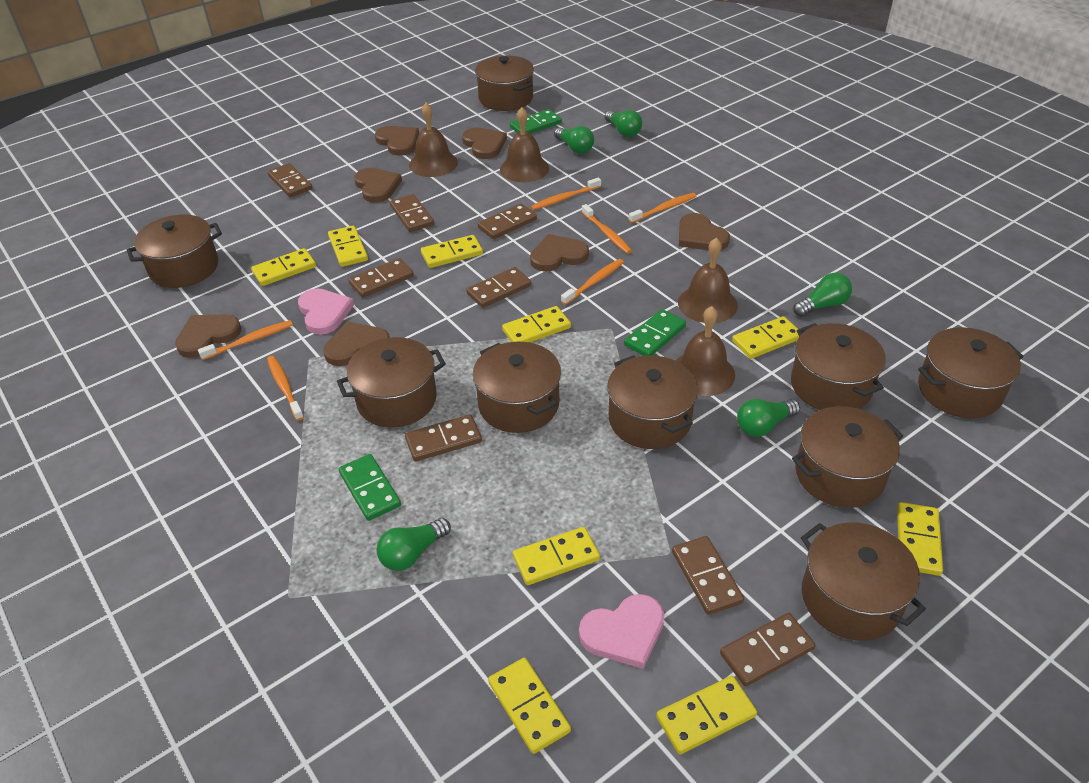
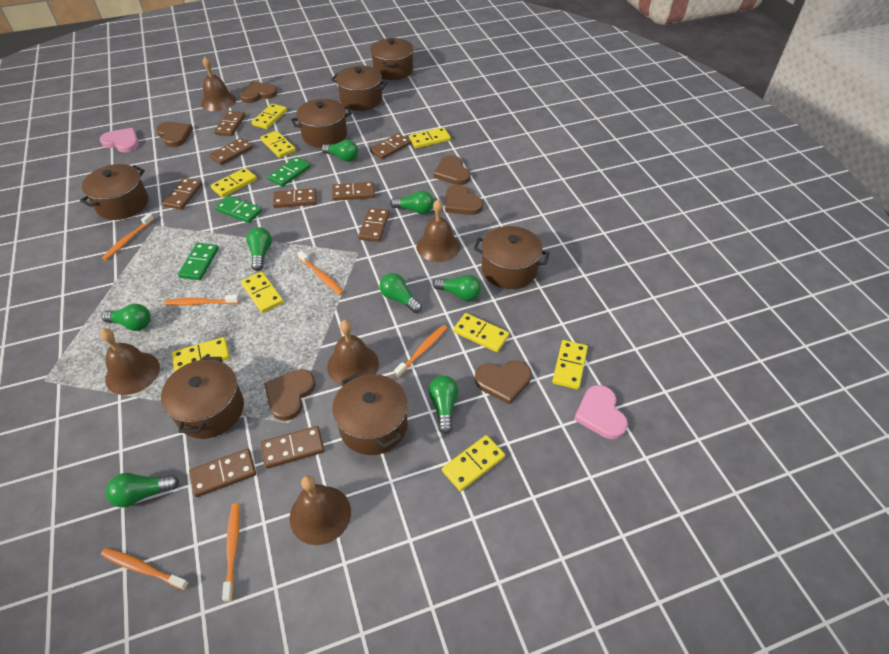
brown bell: [409,103,458,177] [500,107,549,182] [675,306,735,396] [678,238,738,323] = 4 -> [100,328,160,395] [201,57,236,111] [289,475,351,545] [327,320,379,385] [416,200,460,262] = 5
brown domino: [267,163,313,197] [349,258,414,298] [390,194,434,232] [405,415,482,462] [466,267,531,308] [478,203,537,239] [672,536,744,615] [720,613,815,687] = 8 -> [163,178,202,210] [189,449,256,497] [209,138,253,165] [214,111,245,136] [261,426,324,469] [273,188,316,208] [332,182,375,201] [358,208,390,242] [370,133,411,160] = 9
brown heart: [175,314,241,358] [323,321,390,366] [354,168,402,203] [375,126,419,156] [462,127,507,159] [530,234,589,272] [679,213,730,250] = 7 -> [156,122,193,147] [240,82,278,103] [264,369,316,421] [433,155,471,185] [445,185,483,215] [475,361,532,405] = 6
brown pot: [127,214,222,288] [337,337,446,428] [473,342,561,433] [475,56,534,111] [607,355,698,449] [791,323,886,410] [792,406,903,508] [801,522,926,641] [918,327,1024,418] = 9 -> [80,164,148,220] [161,357,244,439] [291,99,352,147] [331,65,387,111] [332,373,408,455] [370,38,414,80] [474,226,550,289] = 7
green light bulb: [376,518,451,571] [554,126,594,154] [605,110,642,137] [737,399,800,437] [793,273,852,317] = 5 -> [101,304,151,331] [106,473,179,508] [246,227,272,271] [321,140,358,162] [380,273,422,313] [390,191,434,214] [428,376,458,434] [433,275,481,301] = 8

